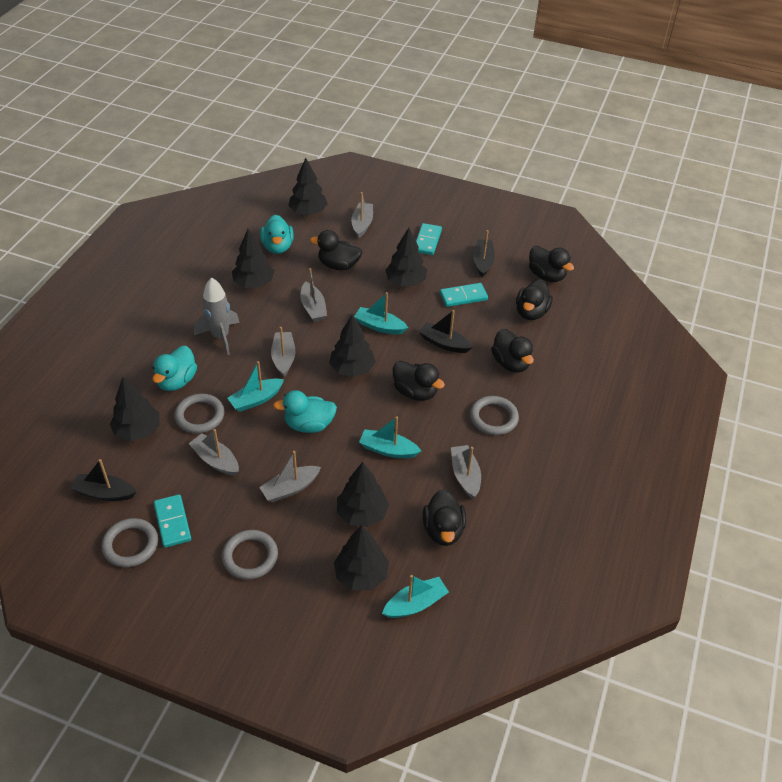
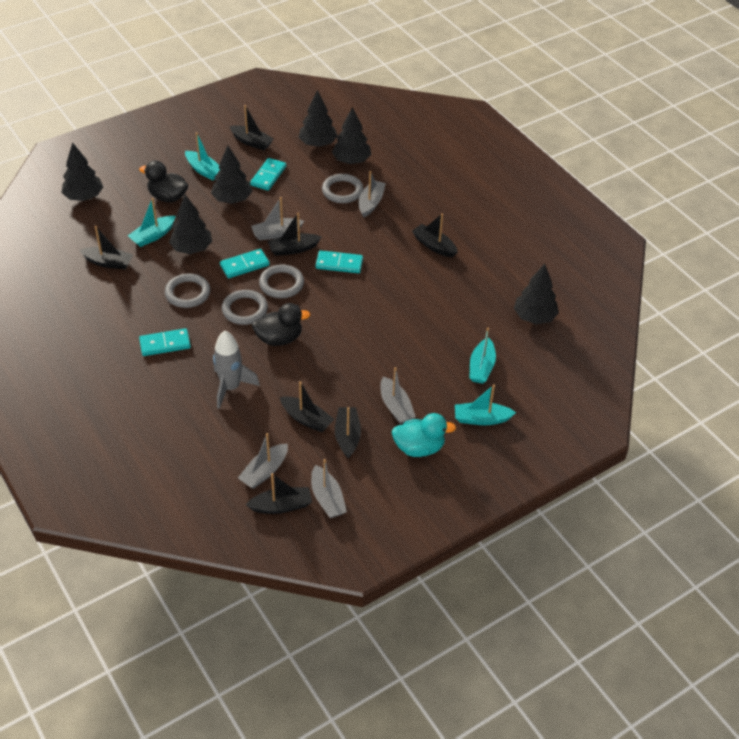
black boat: [70,459,137,501] [419,310,472,353] [473,230,495,277] = 3 -> [79,226,133,269] [230,105,274,150] [246,473,312,514] [268,213,321,256] [280,381,334,433] [335,407,361,459] [412,213,458,258] = 7
black duck: [310,230,362,270] [393,361,445,401] [423,489,466,546] [491,329,534,373] [516,280,553,320] [529,246,574,282] = 6 -> [139,161,188,202] [252,303,311,346] = 2
black tree: [110,377,160,441] [232,229,274,288] [288,158,328,215] [329,315,376,377] [334,525,389,590] [337,462,389,527] [385,228,427,286] = 7 -> [61,142,103,201] [169,195,212,254] [211,145,253,204] [299,90,338,147] [332,107,371,164] [514,264,559,324] = 6
grey boat: [188,429,239,476] [259,451,321,502] [271,327,295,377] [300,268,327,322] [351,192,373,238] [451,445,481,499] = 6 -> [238,433,288,489] [251,197,304,240] [311,459,347,518] [359,171,386,218] [380,367,416,424] = 5
turquoise domino: [154,494,191,548] [416,223,442,255] [440,283,488,307] = 3 -> [139,328,191,356] [220,249,270,278] [250,158,286,191] [315,250,363,273] = 4
turquoise duck: [152,346,197,391] [260,215,294,254] [273,390,337,433] = 3 -> [392,413,456,457] = 1

